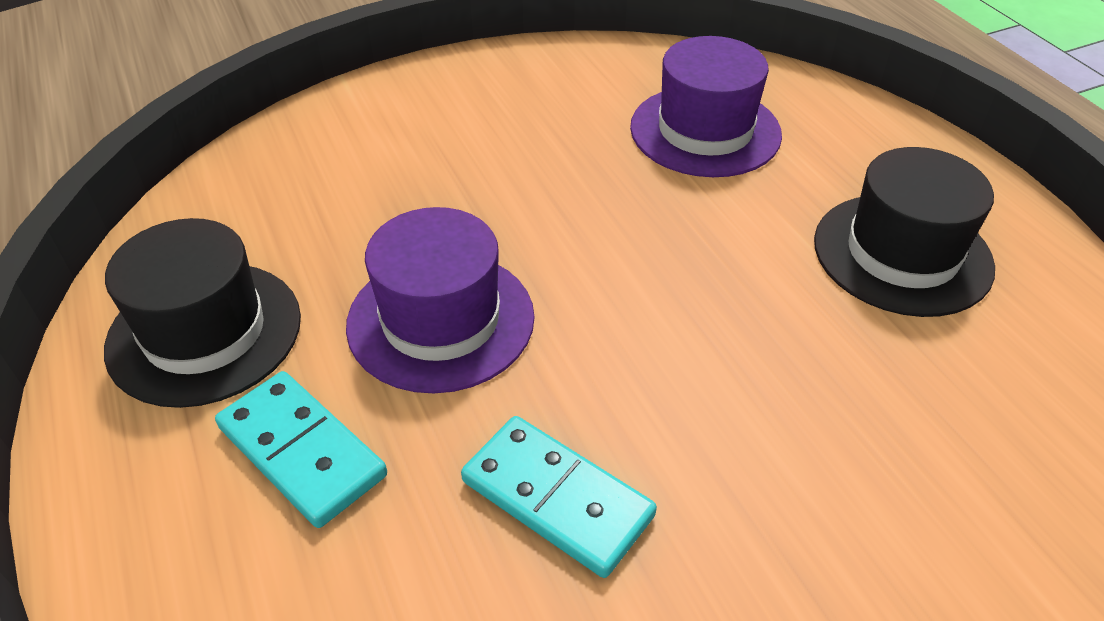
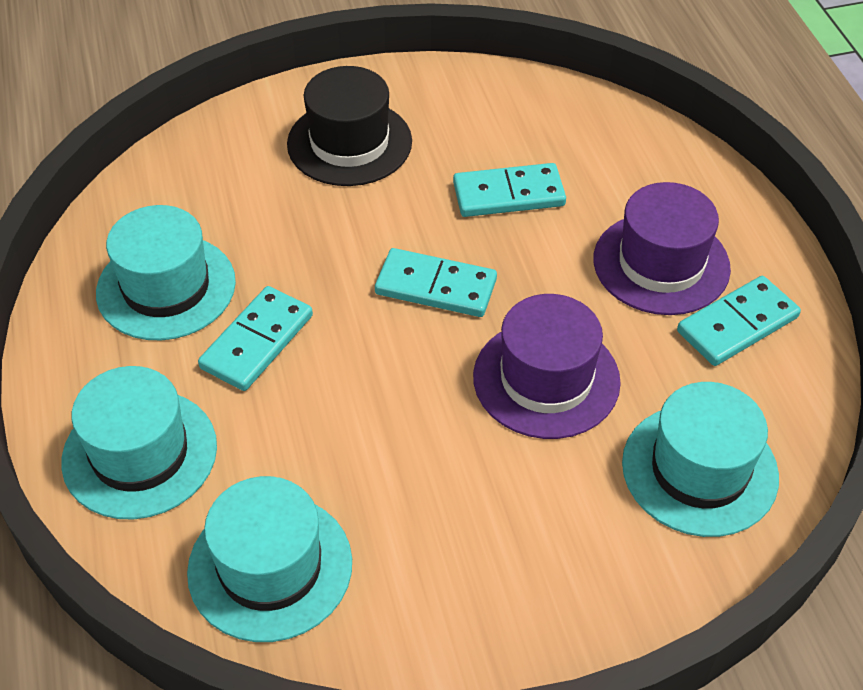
black hat: [104,218,301,408] [814,147,995,317] = 2 -> [287,66,412,186] = 1
turquoise domino: [215,371,387,528] [461,416,657,578] = 2 -> [198,286,313,391] [375,248,497,317] [453,163,566,217] [677,276,801,366] = 4
turquoise hat: none = 0 -> [61,366,217,519] [96,205,236,340] [187,476,352,642] [622,382,779,537] = 4

